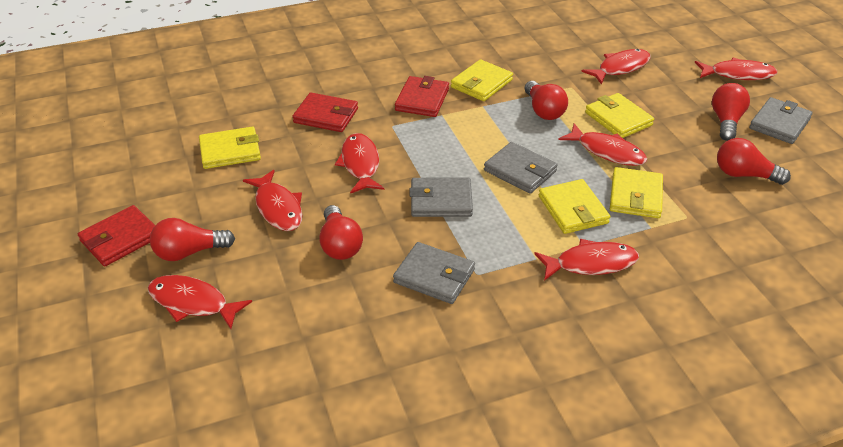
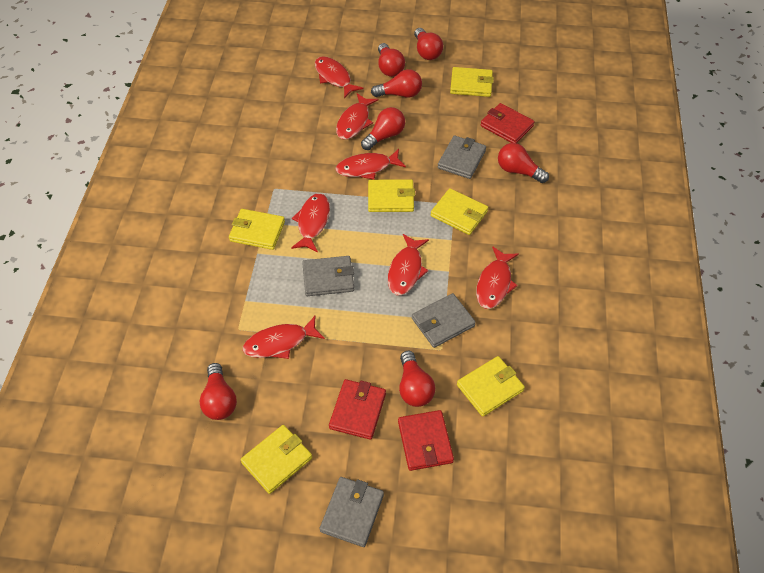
red light bulb: [150,218,235,261] [319,205,363,260] [525,81,568,120] [712,83,750,141] [717,138,791,185] = 5 -> [199,363,237,420] [361,107,405,150] [371,69,422,98] [378,43,405,77] [399,351,435,407] [414,28,443,60] [498,143,549,183] = 7
yellow wallet: [199,127,261,169] [451,59,513,101] [539,179,610,234] [585,93,654,138] [610,167,663,218] = 5 -> [229,209,285,250] [240,425,312,494] [368,179,415,212] [431,188,488,235] [450,67,494,97] [457,356,525,417] = 6

